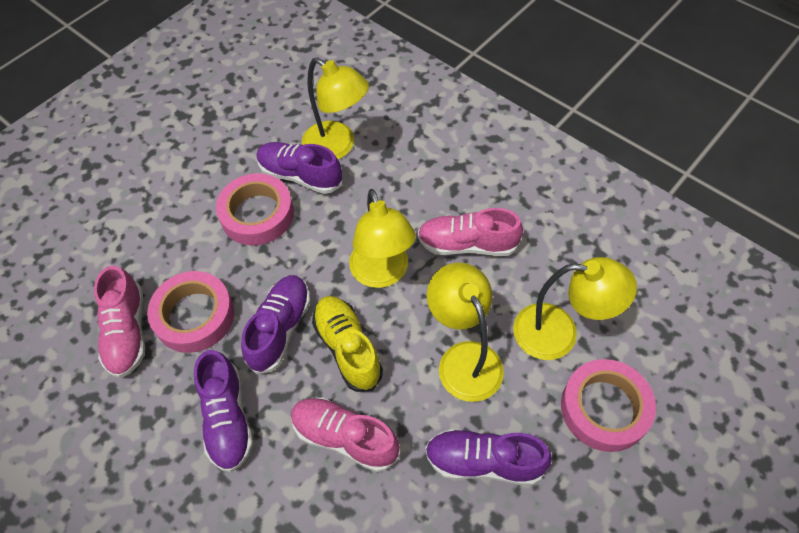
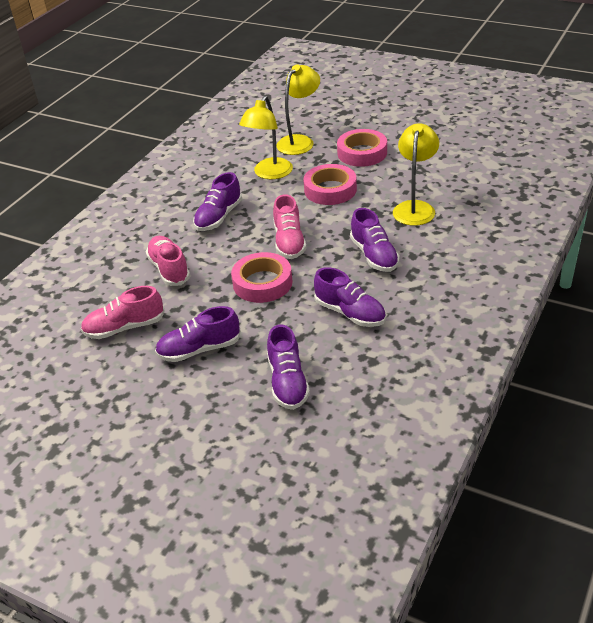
purple shoe: [194,350,253,472] [241,275,310,374] [256,142,342,194] [425,429,552,486] = 4 -> [155,306,241,362] [193,172,242,231] [267,325,310,410] [314,267,386,327] [350,208,400,272] = 5
yellow lamp: [302,57,369,159] [349,189,416,288] [427,263,504,402] [513,257,637,360] = 4 -> [239,96,293,179] [276,64,320,155] [393,123,439,226] = 3
yellow shoe: [312,296,383,392] = 1 -> none = 0

